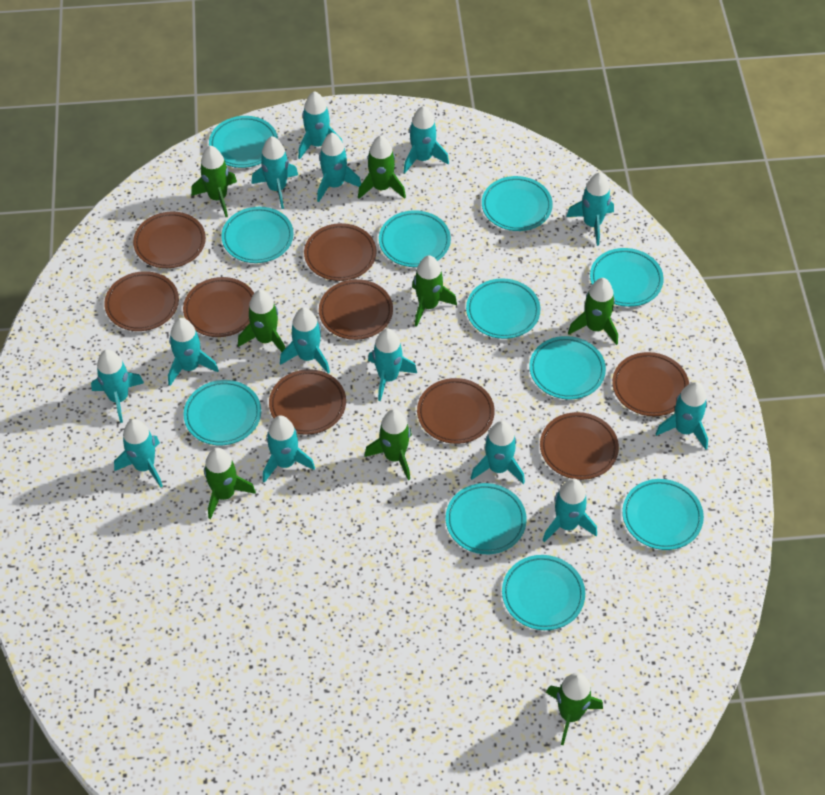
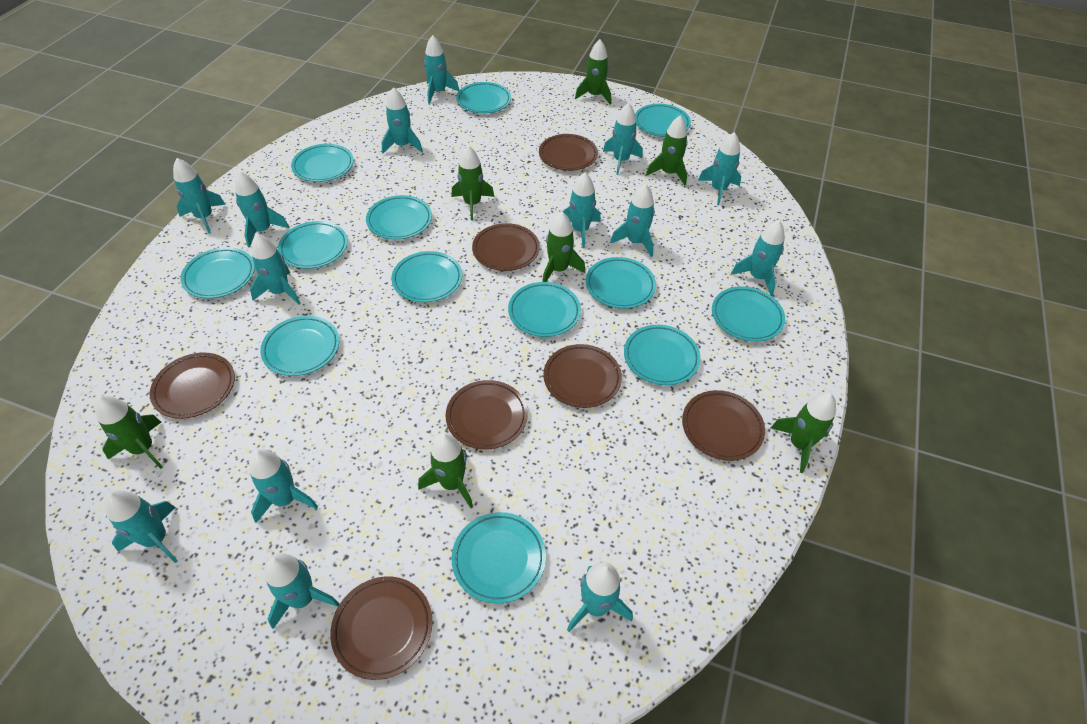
brown plate: [104,271,179,331] [133,212,206,268] [183,277,254,337] [269,369,346,435] [304,223,377,281] [319,279,393,340] [417,378,495,444] [540,412,619,480] [612,352,689,416] = 9 -> [150,353,235,419] [330,576,433,680] [446,380,528,450] [472,223,540,271] [539,134,598,171] [543,344,622,408] [682,390,765,461] = 7
green rocket: [191,146,237,217] [204,448,256,519] [238,290,286,352] [358,135,406,199] [364,409,412,480] [412,255,457,327] [546,673,603,745] [568,278,618,345] = 8 -> [95,396,163,469] [418,433,473,508] [451,145,494,221] [542,212,585,282] [575,39,611,105] [646,115,687,185] [771,393,836,473] = 7
turquoise plate: [183,380,261,445] [209,116,278,168] [221,207,294,263] [379,210,451,267] [446,483,527,554] [466,278,540,339] [482,176,553,231] [502,555,585,630] [529,336,606,399] [590,248,664,307] [622,479,704,550] = 11 -> [180,247,255,299] [260,316,340,376] [278,221,348,269] [291,144,354,182] [366,195,432,240] [391,251,462,303] [452,512,546,604] [456,82,511,113] [508,282,581,337] [586,257,656,309] [624,325,701,385] [635,104,691,137] [712,286,785,342] = 13

